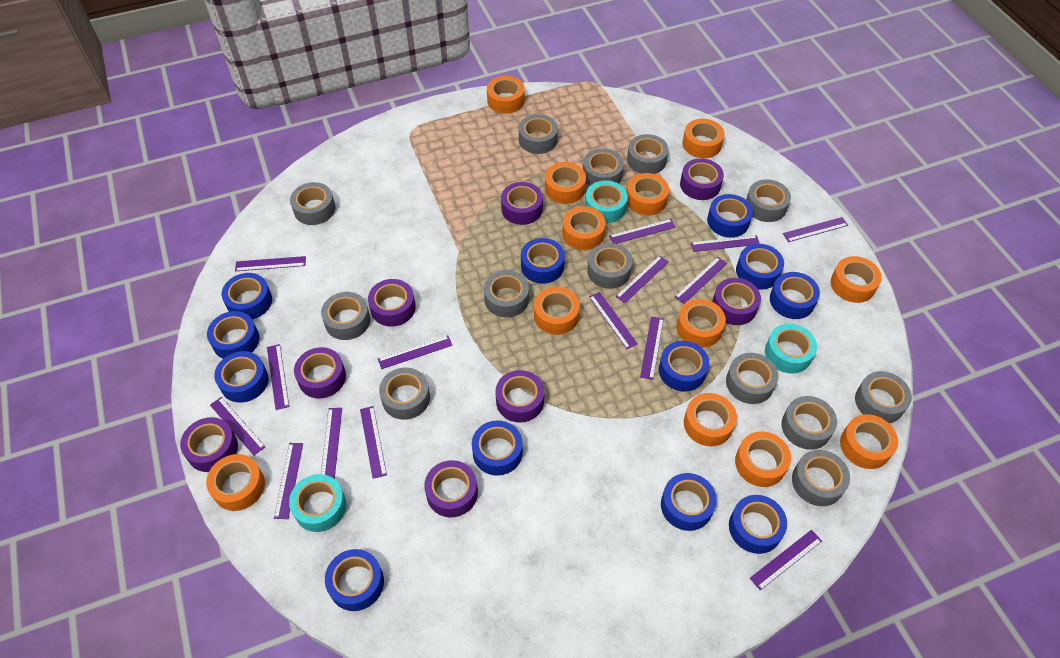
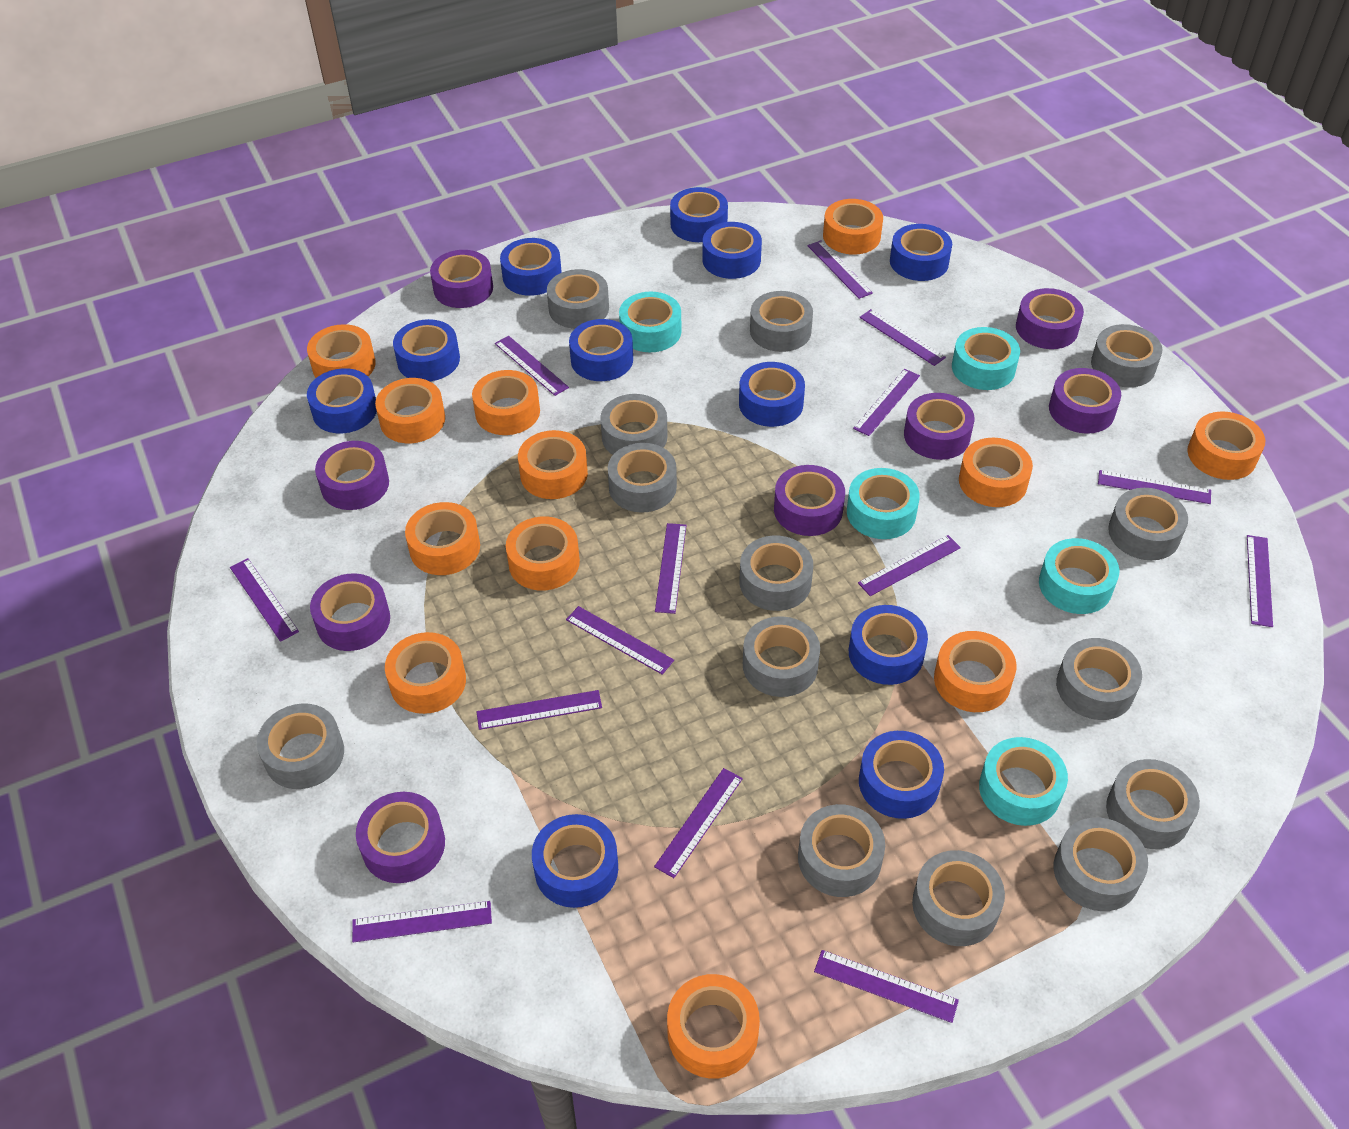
blue tape: [207,311,259,359] [214,351,269,403] [222,273,272,319] [325,549,384,611] [472,420,523,476] [521,238,565,284] [659,341,709,392] [661,473,717,531] [707,194,753,238] [729,495,787,554] [736,244,784,290] [770,272,820,319] = 12 -> [307,368,377,433] [393,319,460,381] [500,238,562,296] [532,814,618,908] [569,319,633,381] [670,187,728,242] [703,222,762,279] [739,362,805,427] [849,605,928,685] [859,731,944,819] [890,224,952,281] = 11
grey tape: [290,182,336,225] [321,292,370,340] [379,367,430,420] [484,270,529,318] [519,114,558,154] [583,148,624,186] [587,243,633,289] [627,134,669,174] [726,353,779,404] [746,179,791,222] [781,396,837,450] [792,450,850,506] [855,371,912,423] = 13 -> [257,704,344,789] [547,269,609,329] [600,394,668,455] [608,443,677,513] [740,536,813,611] [743,616,820,697] [750,291,813,352] [798,804,885,897] [912,850,1005,946] [1054,817,1148,911] [1056,638,1142,720] [1091,324,1162,387] [1106,759,1200,849] [1108,488,1188,560] = 14
purple ruler: [210,397,265,455] [235,256,306,271] [267,344,289,410] [274,443,303,519] [321,408,342,479] [360,406,387,479] [378,335,452,369] [589,292,638,349] [609,219,676,244] [616,255,669,303] [640,316,664,380] [675,257,727,304] [691,235,760,252] [750,530,822,591] [783,217,848,242] = 15 -> [230,558,299,642] [352,901,492,942] [476,690,602,730] [495,336,569,396] [566,606,674,675] [654,768,743,878] [655,523,687,614] [808,240,873,299] [814,950,959,1023] [853,369,920,436] [858,535,961,596] [859,309,946,366] [1098,470,1211,504] [1247,535,1273,627] = 14
turquoise tape: [289,474,346,532] [585,180,628,223] [765,324,817,374] = 3 -> [619,292,681,352] [847,468,920,539] [952,327,1020,390] [979,737,1068,826] [1039,538,1119,614] = 5

